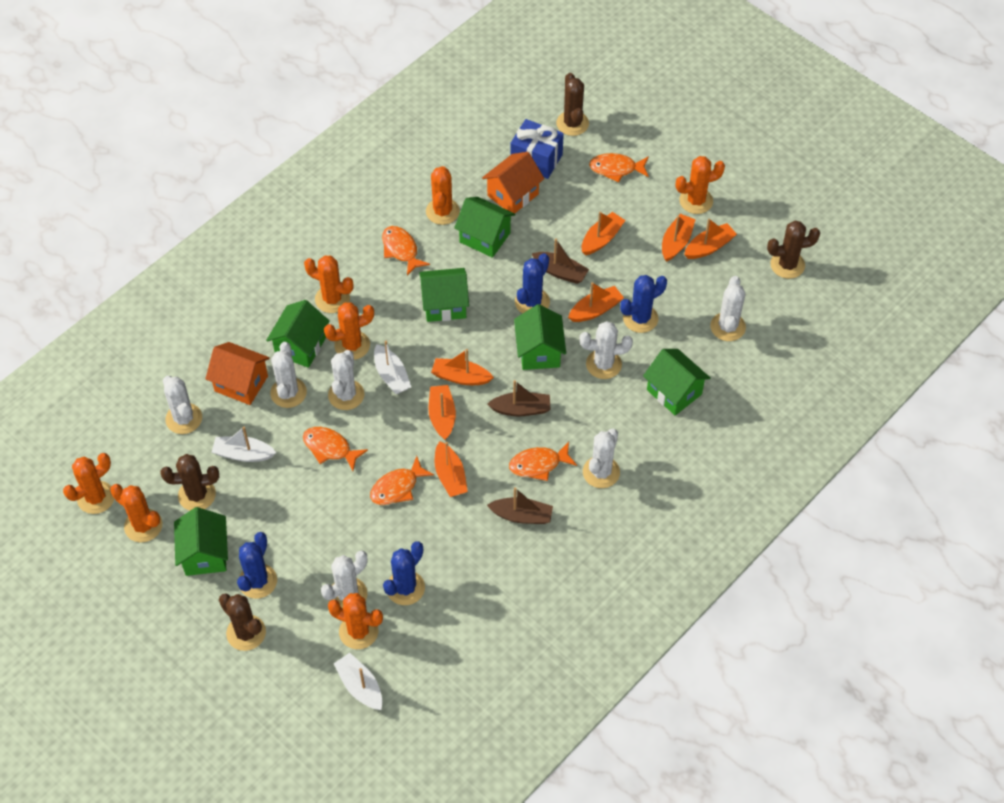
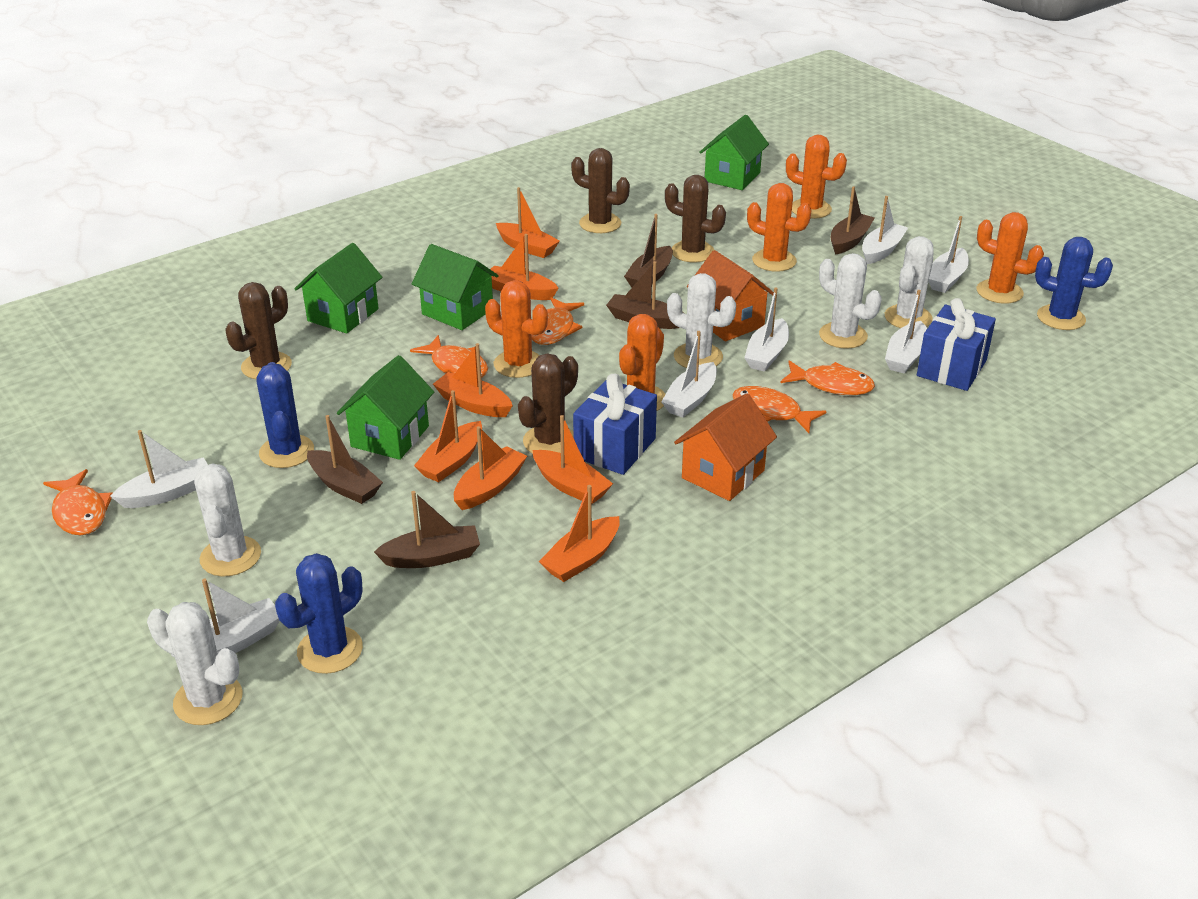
blue cactus: [237,532,277,599] [383,541,425,605] [515,253,550,313] [620,275,667,333] = 4 -> [256,362,314,468] [275,553,363,674] [1035,237,1113,330] = 3
blue gift: [510,119,564,179] = 1 -> [573,373,657,475] [917,298,996,391] = 2
brown boat: [487,380,551,416] [487,487,553,524] [531,239,589,284] = 3 -> [307,415,383,504] [374,491,480,568] [606,261,685,329] [624,214,673,287] [831,186,875,255] = 5
green house: [174,507,228,576] [266,300,330,368] [419,268,469,322] [454,197,515,258] [514,304,566,370] [643,349,710,416] = 6 -> [294,243,382,334] [337,355,434,460] [412,244,499,330] [699,115,769,190] = 4
orange cactus: [63,453,114,514] [110,484,162,542] [304,256,354,313] [324,302,374,360] [328,593,383,649] [426,166,460,225] [676,156,725,214] = 7 -> [485,280,548,378] [619,314,665,411] [747,183,812,272] [786,135,847,219] [977,212,1044,304] = 5
white boat: [212,427,277,462] [334,653,382,710] [374,341,411,394] = 3 -> [110,430,208,508] [171,578,280,658] [661,331,717,418] [744,288,789,372] [862,196,908,264] [885,290,927,373] [928,216,969,293] = 7
white cactus: [163,376,202,434] [270,342,307,408] [321,551,368,608] [328,350,365,410] [580,321,633,379] [583,429,620,488] [710,276,746,341] = 7 -> [147,602,242,725] [194,463,261,576] [667,273,736,368] [819,253,881,349] [885,236,934,328] = 5

